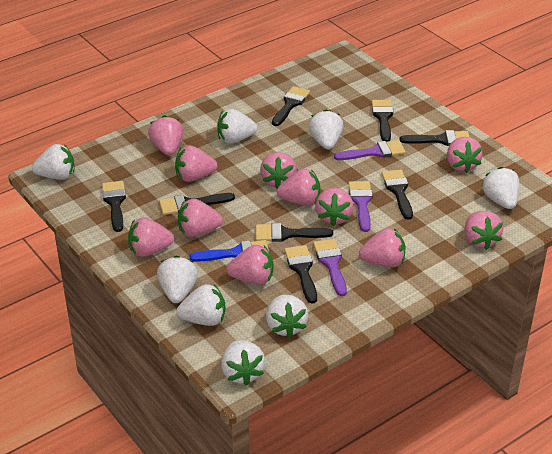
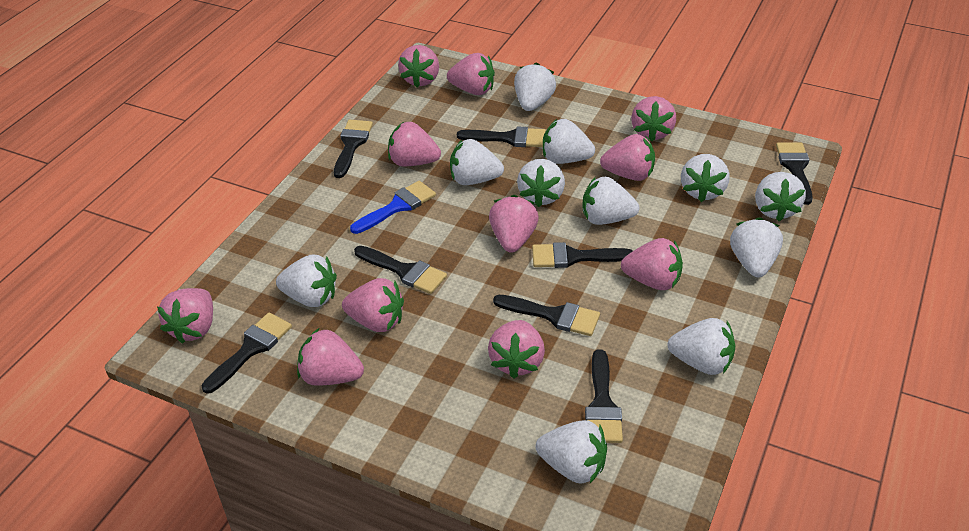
purple brush: [313,239,347,296] [334,140,406,160] [348,181,373,232] = 3 -> none = 0
white strawberry: [32,144,74,180] [157,256,198,303] [176,284,225,326] [217,109,258,144] [221,340,265,386] [266,295,308,338] [308,109,343,149] [482,167,519,209] = 8 -> [276,255,337,307] [450,139,504,185] [514,62,556,111] [517,159,565,207] [536,420,607,484] [543,119,595,164] [582,177,639,225] [668,318,735,375] [681,154,729,202] [730,217,783,277] [755,172,806,221] = 11

